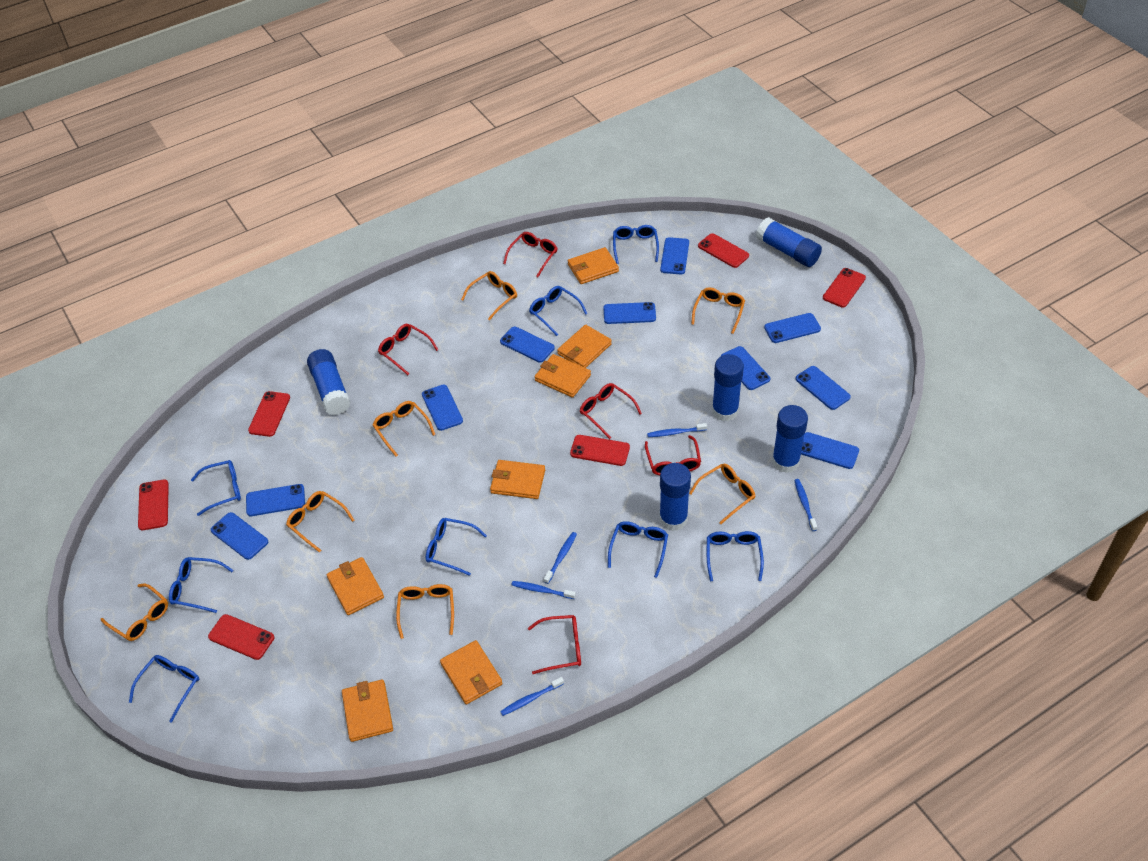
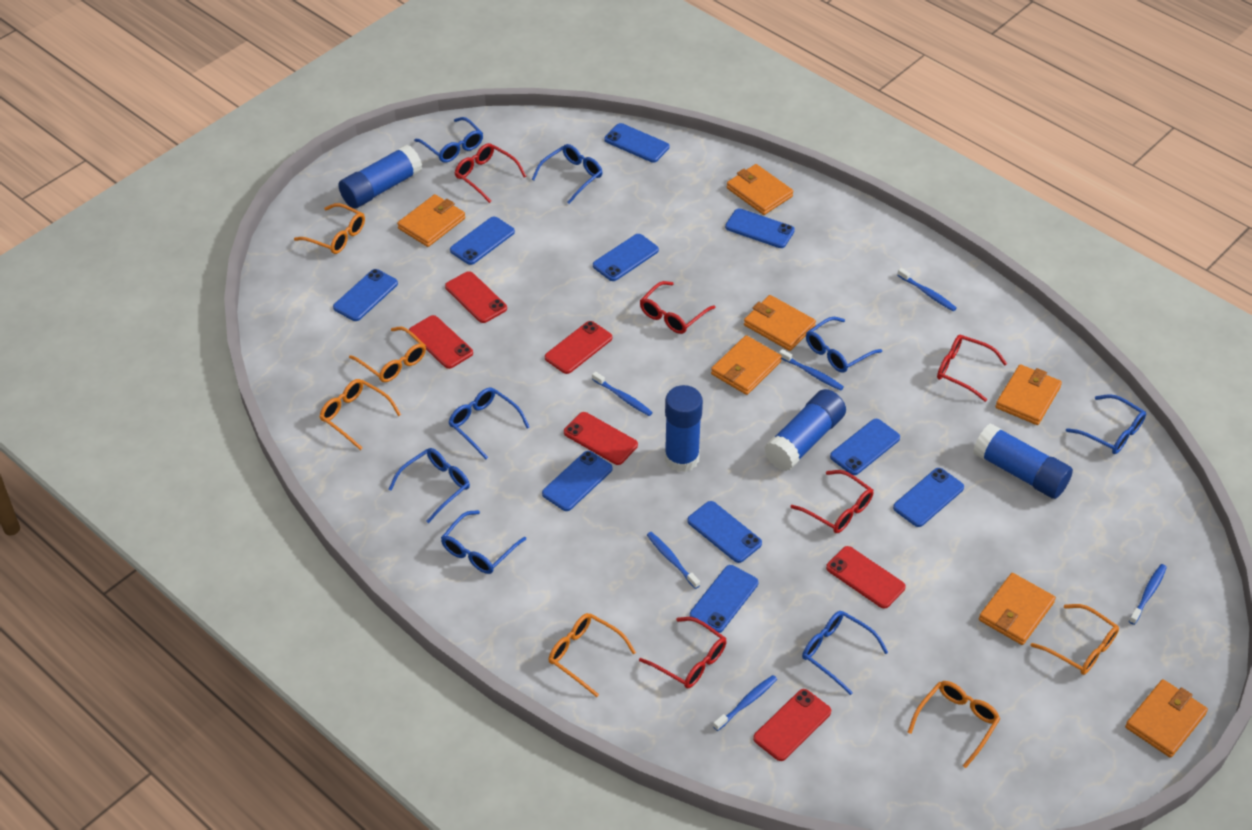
blue glue stick: [307,349,350,415] [659,463,691,531] [712,354,744,421] [756,217,822,267] [772,405,808,473] = 5 -> [338,145,422,209] [665,385,703,472] [764,389,846,471] [973,423,1073,499] = 4
blue toothbrush: [500,677,564,716] [511,581,576,599] [544,532,577,584] [647,423,707,437] [794,479,817,531] = 5 -> [592,372,653,416] [647,532,700,589] [713,675,777,731] [779,349,844,391] [897,268,957,311] [1129,564,1167,625] = 6
orange glasses: [101,584,168,641] [286,491,354,553] [373,401,435,457] [396,584,454,639] [461,271,517,321] [689,464,755,524] [691,287,745,334] = 7 -> [294,203,365,254] [320,379,401,450] [349,327,426,382] [549,613,636,697] [908,681,1000,768] [1031,604,1119,675] = 6

